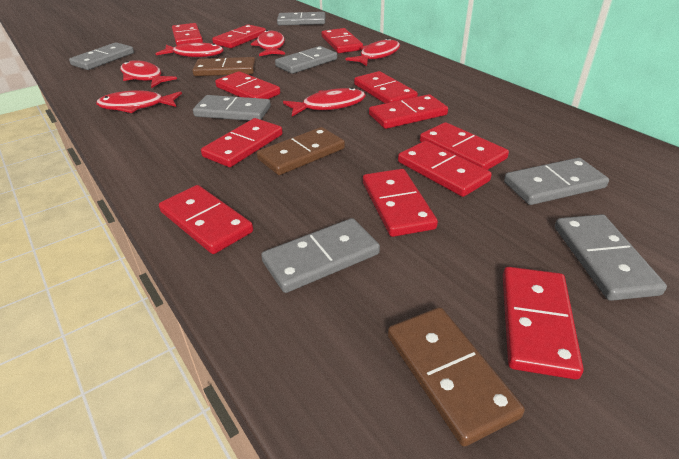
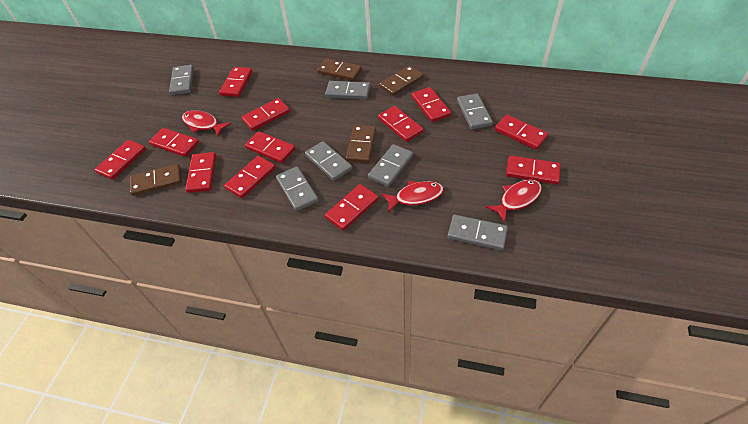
brown domino: [192,57,256,76] [257,127,345,175] [388,307,525,446] = 3 -> [130,164,182,196] [317,58,362,81] [346,125,376,163] [379,65,423,96] = 4
red fish: [96,90,182,113] [120,60,177,88] [156,42,224,57] [251,30,285,56] [283,88,366,116] [345,38,400,66] = 6 -> [182,110,231,136] [381,181,444,212] [486,179,542,222] = 3

